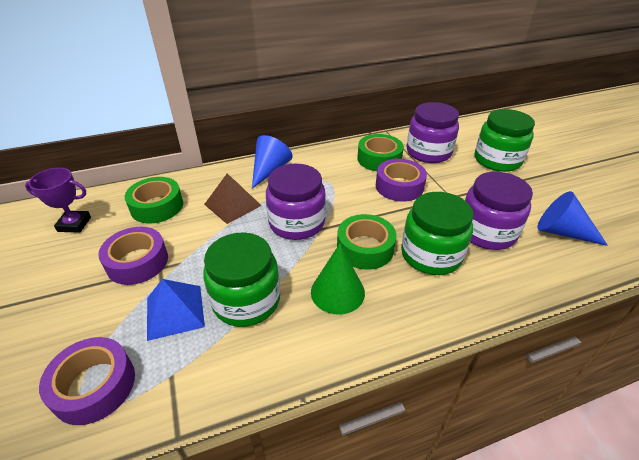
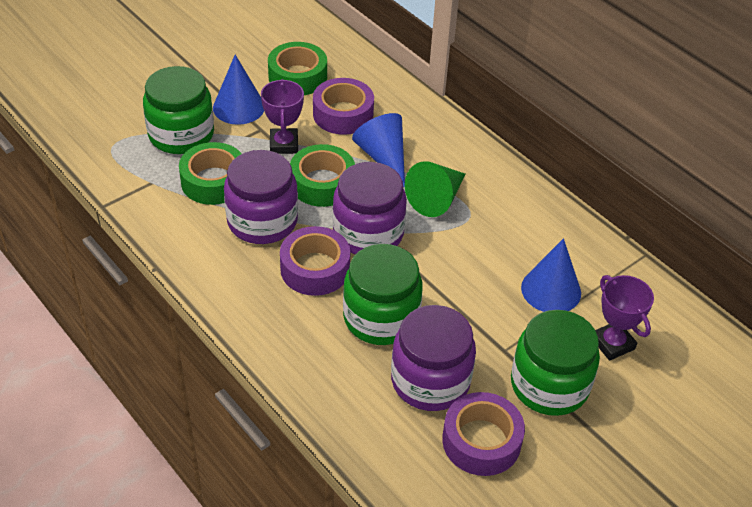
blue cone: [252,135,292,189] [537,191,608,246] = 2 -> [213,55,264,125] [352,113,405,187] [521,238,581,312] = 3
blue pyramid: [147,279,205,341] = 1 -> none = 0
brown pyramid: [204,173,262,224] = 1 -> none = 0
purple trophy: [25,168,91,233] = 1 -> [261,79,304,154] [595,275,654,361] = 2

